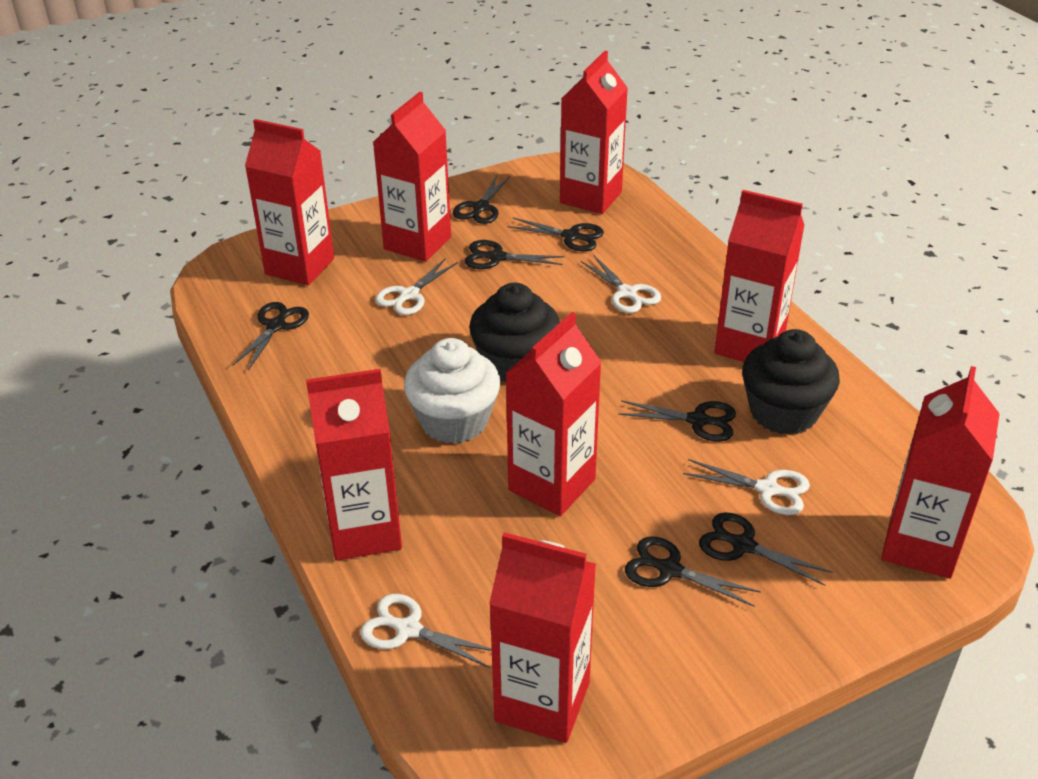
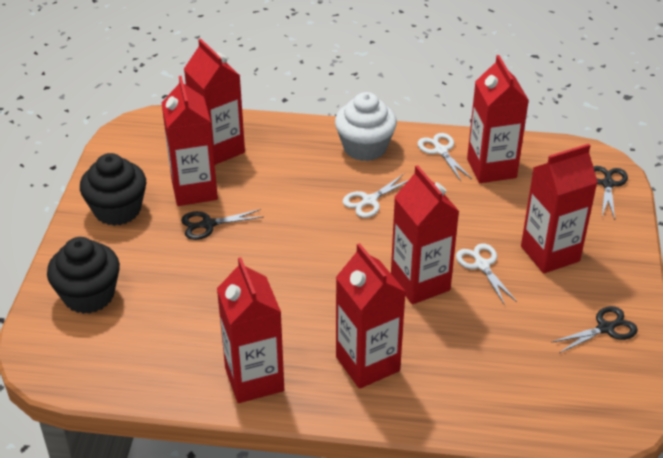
black scissors: [232,302,309,370] [453,175,511,224] [465,240,565,269] [507,218,604,251] [618,400,736,442] [625,536,761,606] [699,512,833,586] = 7 -> [181,209,263,240] [551,306,638,353] [593,166,628,220] = 3
red carton: [245,119,334,285] [306,369,402,560] [373,92,451,262] [489,532,596,743] [505,312,602,516] [560,51,628,214] [714,190,805,362] [881,366,1000,579] = 8 -> [162,76,218,206] [184,38,245,165] [217,257,284,403] [336,243,406,389] [391,165,460,305] [467,55,529,183] [521,144,598,273] = 7
white scissors: [360,594,492,668] [375,258,458,315] [580,255,661,313] [683,459,810,515] = 4 -> [343,174,408,218] [418,133,472,181] [456,243,517,305] = 3

